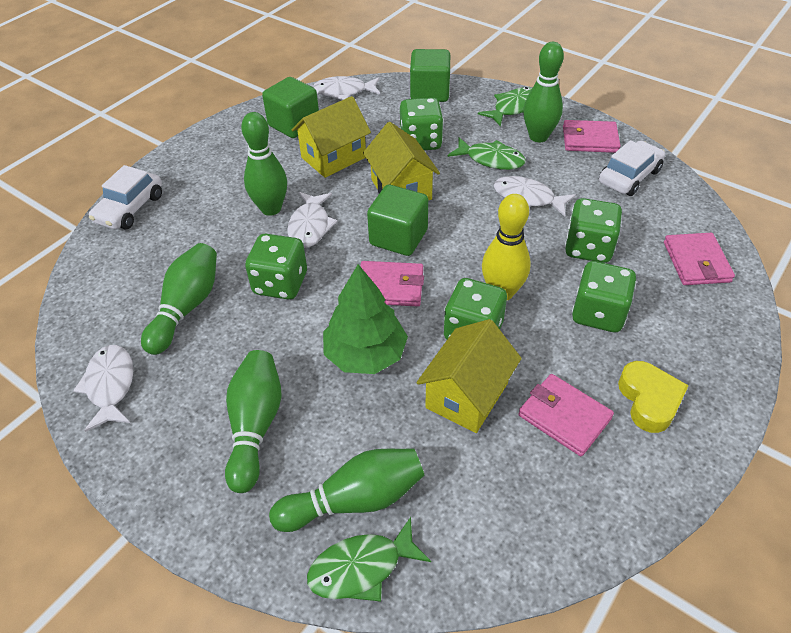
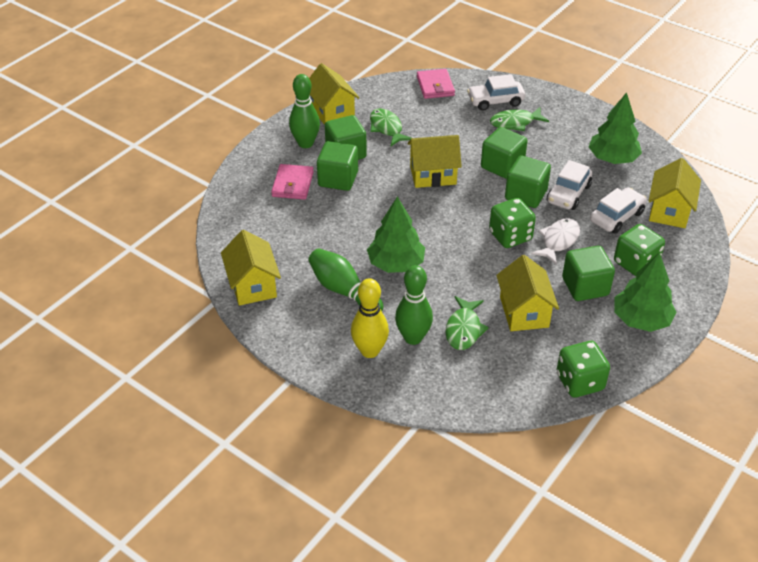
green bowling pin: [141,243,217,355] [225,350,282,493] [241,112,287,216] [269,448,424,532] [523,42,564,142] = 5 -> [289,74,320,148] [308,248,383,311] [395,265,433,345] = 3
green cube: [262,77,319,138] [367,185,428,256] [410,49,450,102] = 3 -> [317,141,358,191] [325,115,367,160] [481,127,527,179] [505,156,551,208] [562,246,615,301] = 5
green dice: [245,234,307,300] [399,98,444,150] [443,278,507,339] [565,198,622,263] [572,261,637,332] = 5 -> [489,198,536,248] [556,341,610,397] [614,224,665,276] = 3
green tree: [323,264,408,374] = 1 -> [367,197,425,273] [589,92,642,164] [614,252,676,332] = 3
pink wallet: [360,261,424,307] [518,374,614,456] [563,120,621,153] [664,233,735,285] = 4 -> [271,164,314,200] [417,69,455,99] = 2
white car: [89,165,162,229] [599,140,665,196] = 2 -> [467,74,525,111] [547,160,592,210] [590,187,647,234] = 3
white fish: [73,345,134,432] [287,192,338,248] [313,76,380,100] [494,176,576,217] = 4 -> [531,218,580,265] = 1
yellow heart: [618,361,689,433] = 1 -> none = 0
yellow house: [292,96,371,178] [363,122,440,201] [416,319,522,433] = 3 -> [221,230,281,306] [309,63,360,125] [407,135,462,188] [496,255,559,331] [649,158,701,228] = 5

